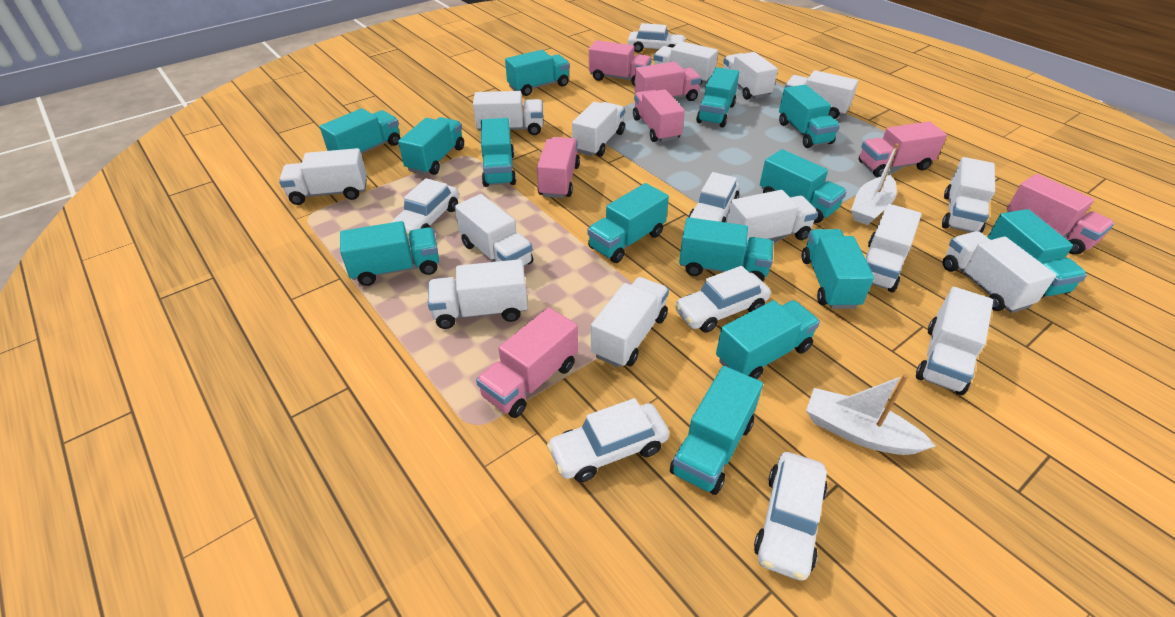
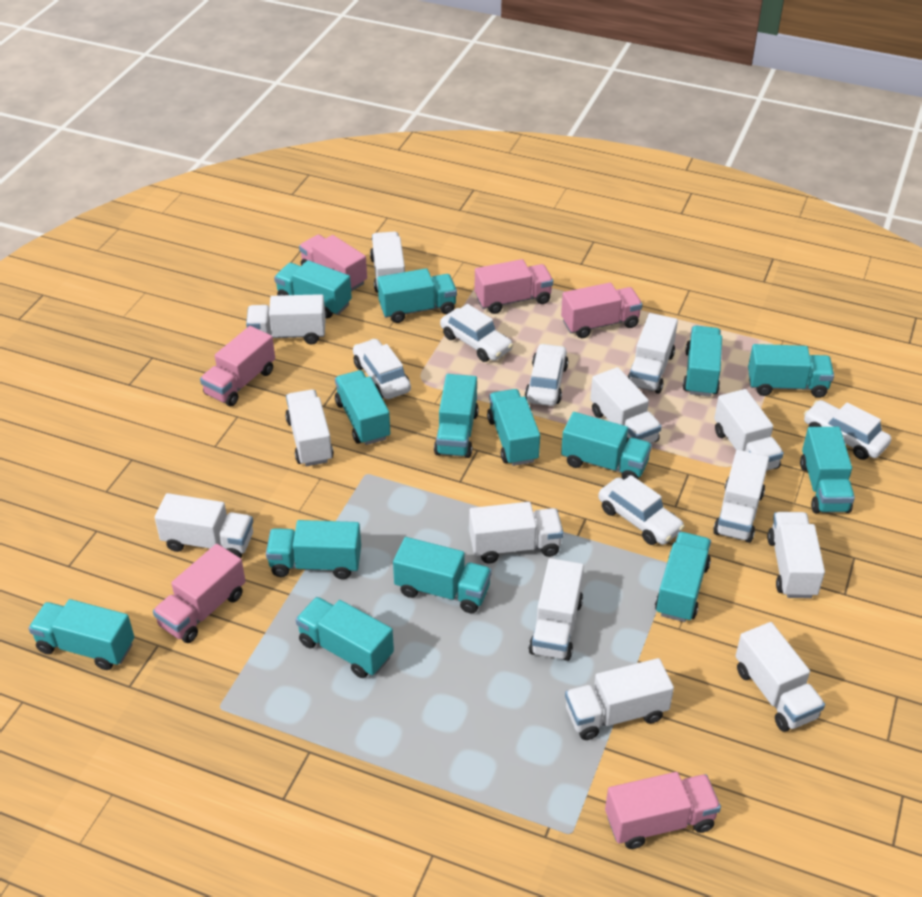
pink truck: [476,307,578,418] [537,137,580,198] [589,40,652,86] [633,89,685,142] [634,62,701,101] [859,121,947,177] [1007,174,1114,255] = 7 -> [153,544,246,643] [200,326,275,406] [299,234,367,292] [475,259,553,314] [561,282,643,338] [605,772,721,849] = 6
white boat: [806,374,935,455] [851,144,899,225] = 2 -> none = 0
white car: [390,178,459,239] [547,398,669,482] [628,23,686,52] [675,266,771,333] [688,172,739,222] [754,452,828,581] = 6 -> [353,338,411,399] [440,304,513,362] [525,343,568,406] [598,475,685,545] [804,400,891,460] = 5
white truck: [279,148,367,205] [428,259,528,329] [455,194,533,266] [473,91,543,135] [572,102,625,157] [591,277,669,368] [653,41,718,86] [723,52,778,100] [727,190,818,241] [785,70,858,119] [865,204,921,292] [916,287,993,395] [942,157,995,233] [943,231,1056,313] = 14 -> [155,493,253,558] [246,294,326,344] [285,389,334,466] [370,232,405,293] [469,502,563,563] [529,558,584,661] [565,658,674,740] [590,367,662,443] [628,313,678,394] [713,450,769,543] [714,389,784,471] [736,622,825,732] [767,512,825,598] = 13

